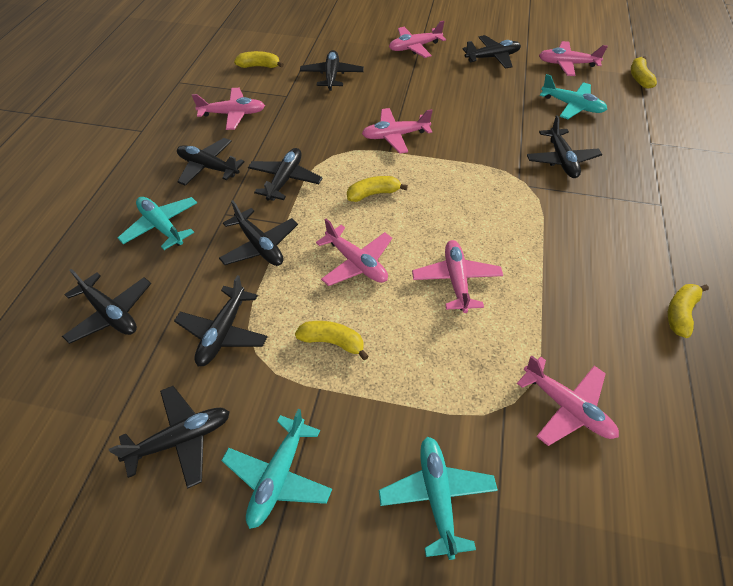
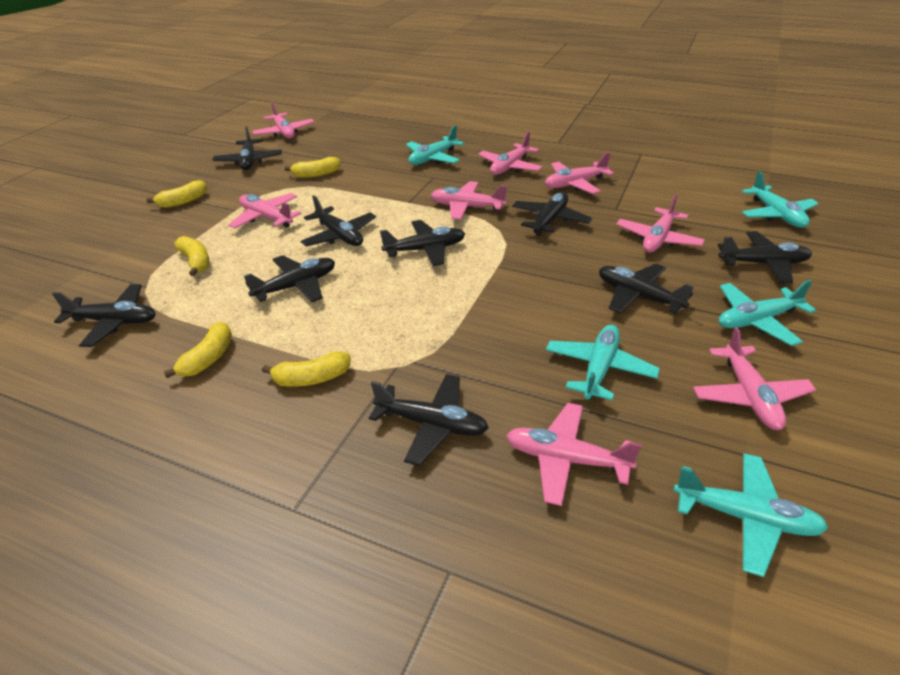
pink plane: [192,88,265,130] [316,219,392,286] [362,108,433,154] [389,21,446,58] [412,240,503,313] [517,356,619,446] [539,41,608,76] = 7 -> [228,193,302,228] [252,102,314,138] [431,181,507,220] [478,132,543,175] [506,403,642,506] [545,152,614,194] [616,194,705,252] [693,327,816,430] = 8
turquoise plane: [118,197,197,250] [221,409,332,529] [379,437,498,560] [540,74,607,119] = 4 -> [406,125,465,165] [546,325,660,400] [673,453,828,577] [719,280,816,346] [742,171,819,228] = 5

